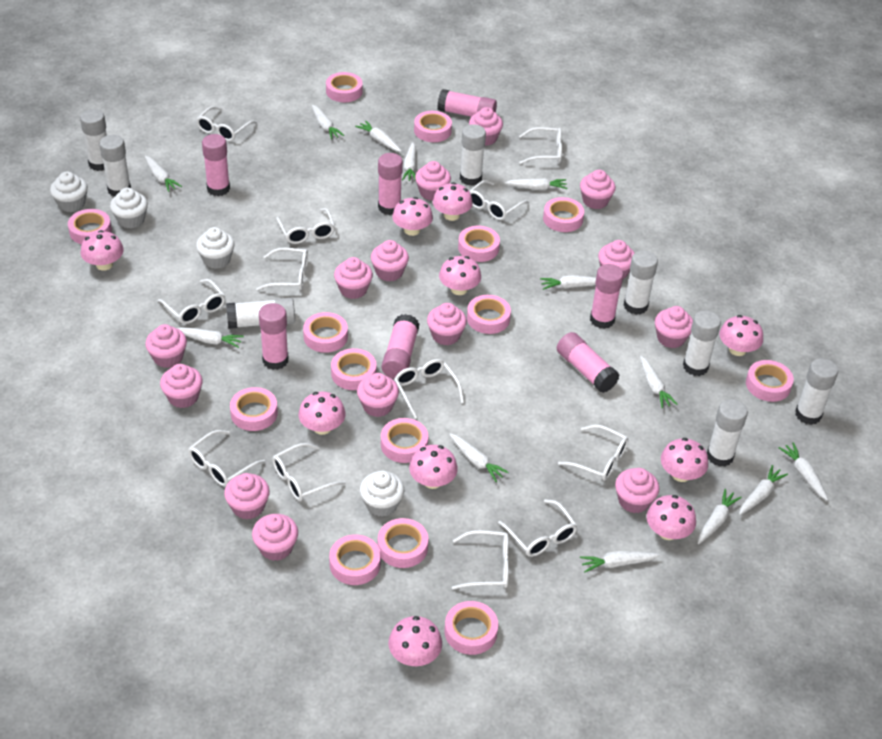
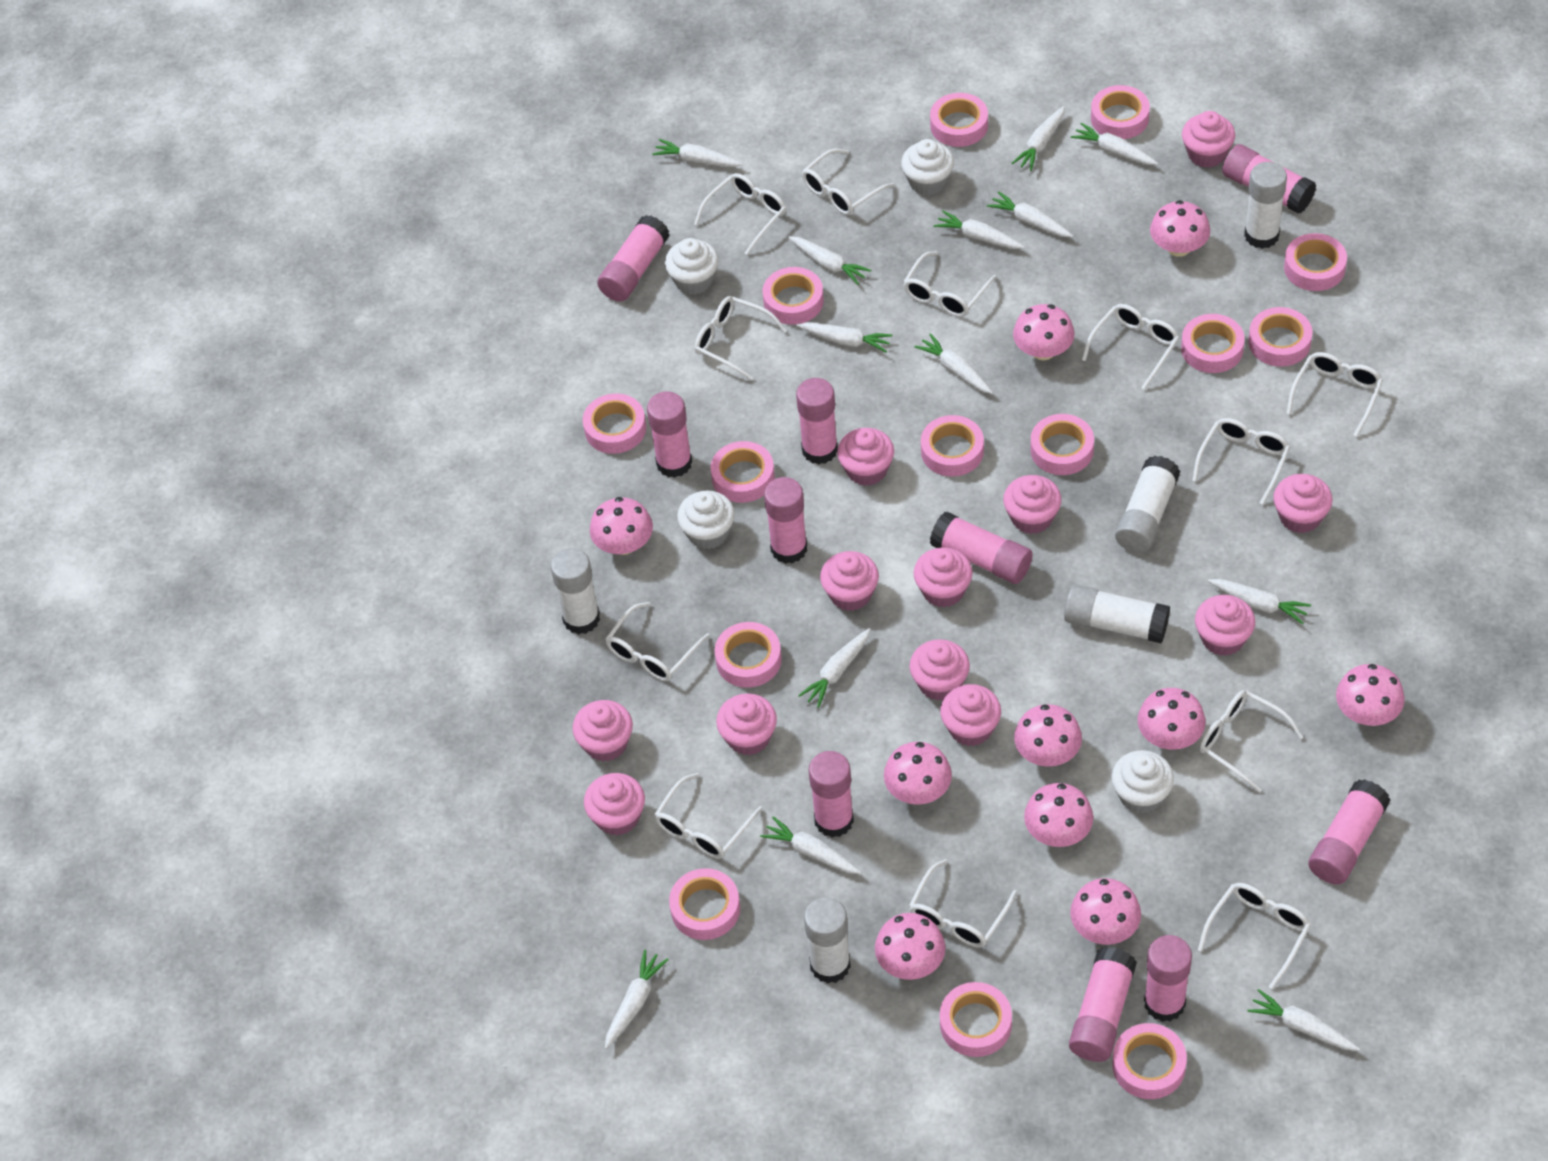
pink cupcake: [145,324,187,368] [160,364,203,408] [224,473,270,519] [252,514,298,561] [334,257,373,299] [357,373,399,417] [371,240,409,281] [415,161,451,201] [427,303,467,345] [469,107,503,146] [580,170,616,209] [598,240,635,279] [615,468,659,513] [655,306,693,348] = 14 -> [572,700,633,761] [584,773,645,836] [716,693,777,755] [820,551,879,611] [837,428,894,486] [909,639,970,701] [914,547,973,608] [940,684,1001,746] [1003,475,1061,534] [1182,111,1235,168] [1195,595,1255,656] [1273,474,1333,533] = 12
pink glue stick: [202,134,230,196] [259,303,289,370] [378,153,403,215] [382,314,419,379] [437,89,497,117] [557,332,619,393] [590,264,623,329] = 7 -> [597,215,670,302] [647,391,692,478] [764,477,807,564] [796,378,838,465] [809,751,854,837] [930,512,1033,584] [1069,947,1137,1062] [1144,935,1192,1022] [1222,144,1316,213] [1308,779,1390,885] = 10
white glue stick: [80,109,107,171] [99,135,131,197] [226,298,295,329] [460,124,486,186] [624,250,658,315] [683,311,721,376] [707,399,748,467] [795,358,838,425] = 8 -> [551,548,600,635] [804,897,851,983] [1064,584,1170,643] [1115,455,1180,553] [1244,162,1287,249] = 5

